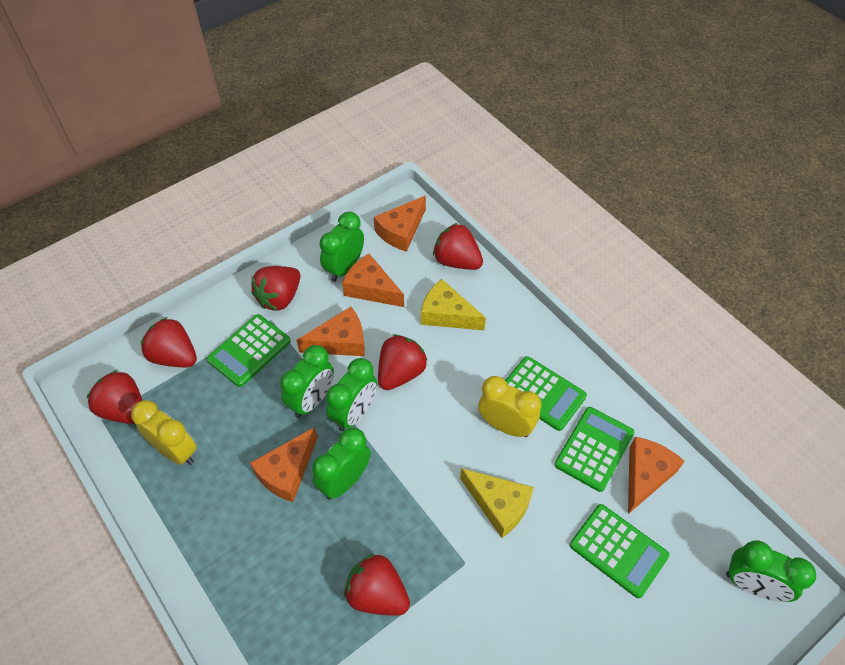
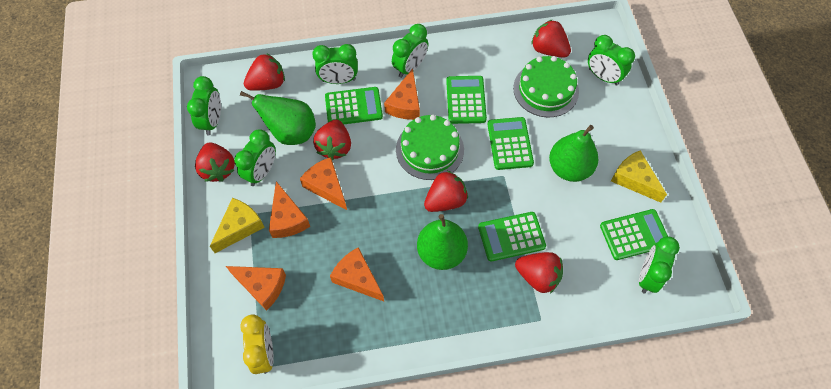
green cake: none = 0 -> [396,115,464,180] [513,56,579,117] = 2
green calculator: [207,314,291,387] [505,356,587,431] [555,407,635,492] [570,504,669,598] = 4 -> [325,87,383,124] [446,76,487,124] [478,212,546,262] [487,117,534,170] [600,209,668,260] = 5
green clock: [280,345,334,418] [312,427,371,500] [319,212,364,282] [326,358,377,431] [726,541,816,602] = 5 -> [187,76,221,135] [234,129,276,186] [312,44,358,84] [392,24,429,78] [588,35,635,85] [639,236,680,294] = 6
green pear: none = 0 -> [240,91,316,145] [417,214,468,270] [549,125,598,182] = 3
yellow clock: [131,400,197,465] [478,376,542,437] = 2 -> [240,314,274,374] = 1

